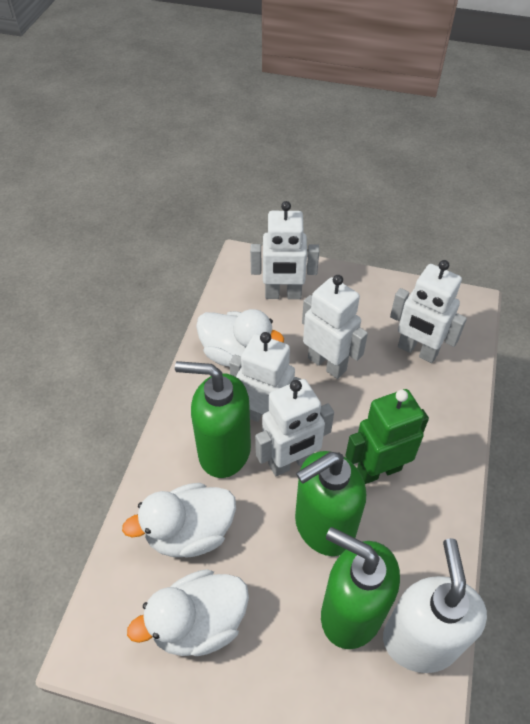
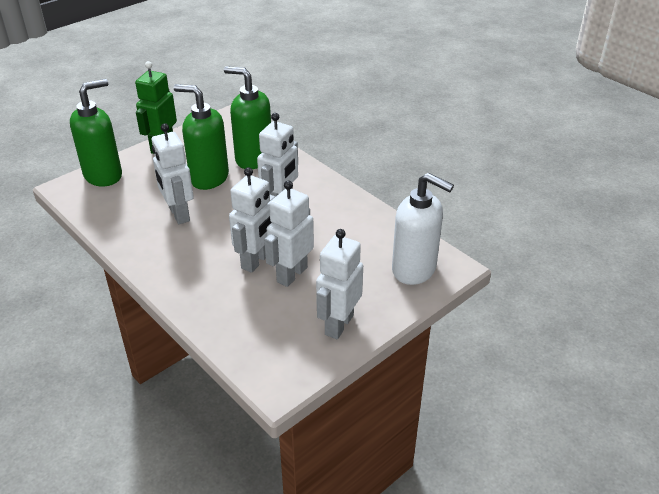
white duck: [122,483,236,558] [127,569,249,656] [196,309,284,367] = 3 -> none = 0

